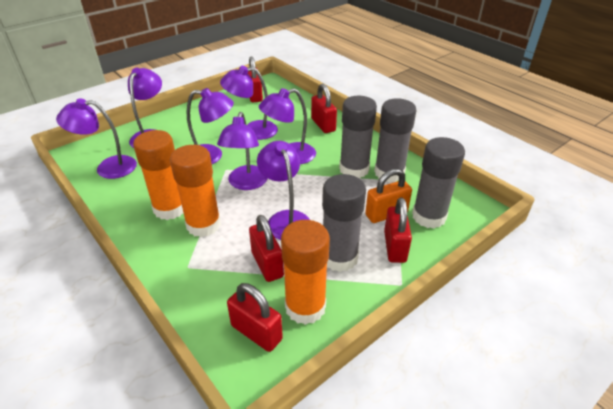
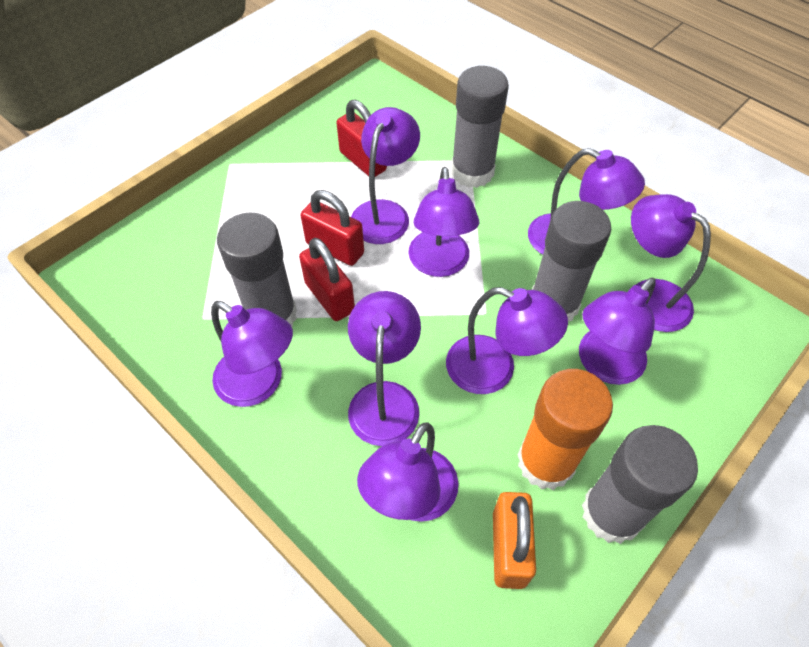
orange glue stick: [133,130,183,220] [170,145,221,237] [281,220,330,325] = 3 -> [518,369,613,490] = 1
purple lamp: [56,98,137,179] [128,68,162,148] [187,88,234,164] [217,112,268,190] [220,66,278,140] [257,141,310,240] [259,88,316,164] = 7 -> [211,301,293,407] [348,291,421,446] [351,107,420,244] [357,422,459,522] [408,167,479,277] [446,287,568,394] [528,148,645,255] [579,277,656,385] [631,194,711,332] = 9
red padlock: [227,283,283,352] [248,57,263,102] [249,215,284,282] [311,84,337,133] [384,198,412,263] = 5 -> [299,238,355,321] [301,190,364,266] [336,100,387,177] = 3

